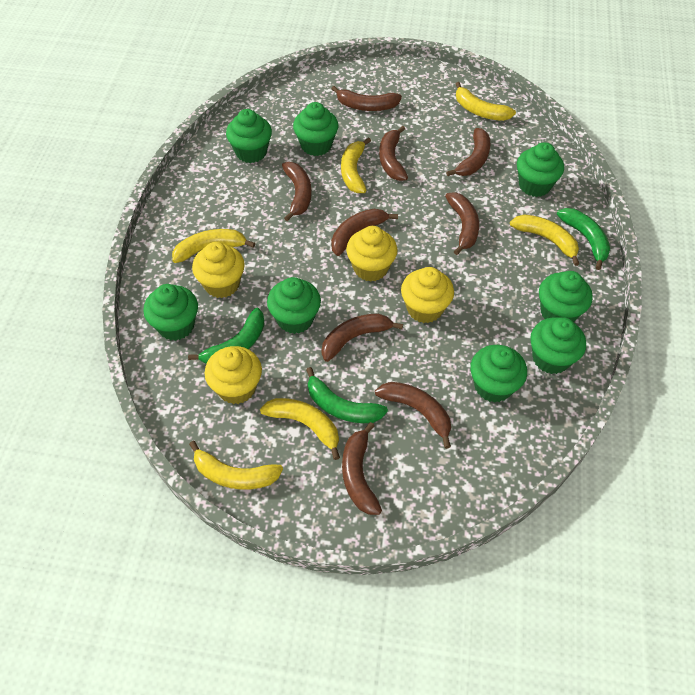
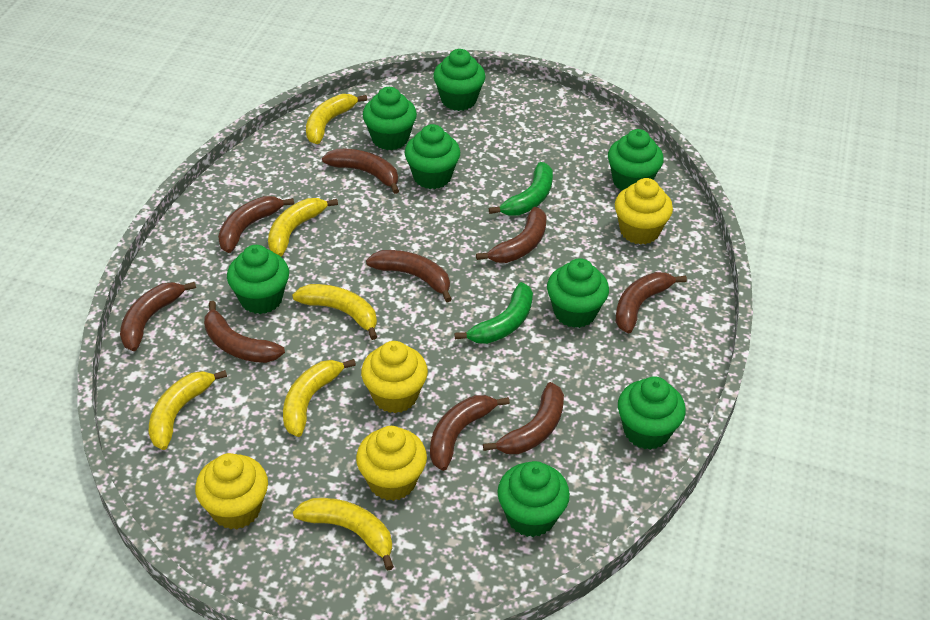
green banana: [188,308,265,364] [306,367,388,423] [557,208,610,270] = 3 -> [454,282,533,344] [489,162,553,216] = 2

